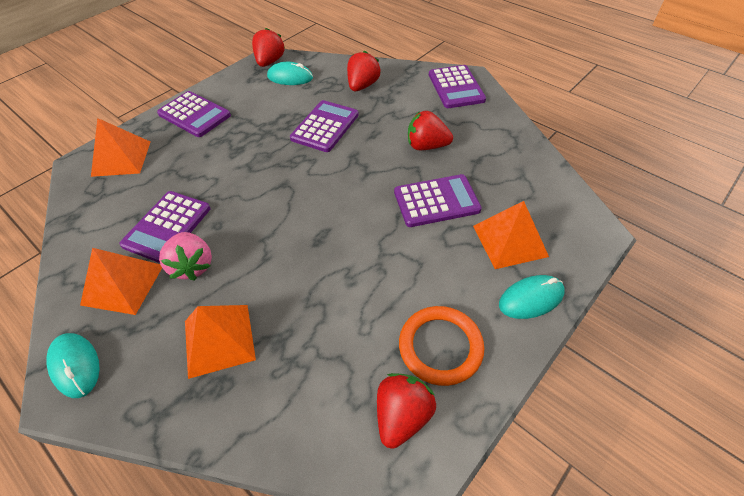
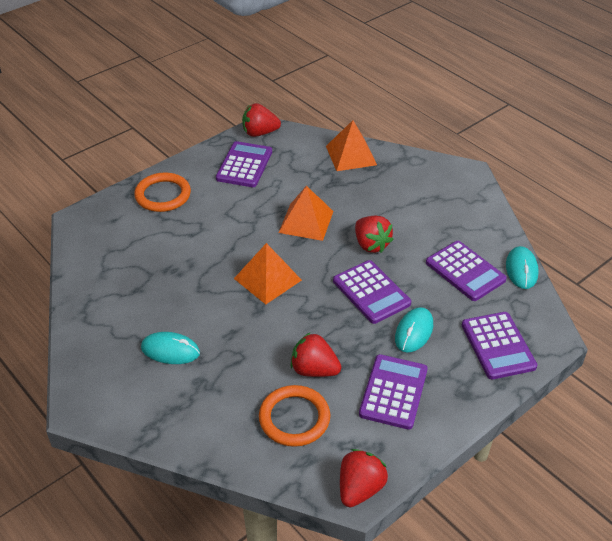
orange pyramid: [80,248,162,315] [91,118,150,177] [185,305,256,379] [473,201,549,269] = 4 -> [234,243,302,304] [278,186,334,241] [326,120,377,171] = 3
orange ring: [399,306,484,386] = 1 -> [134,172,191,212] [259,385,330,447] = 2
pink strawberry: [159,232,212,281] = 1 -> none = 0

